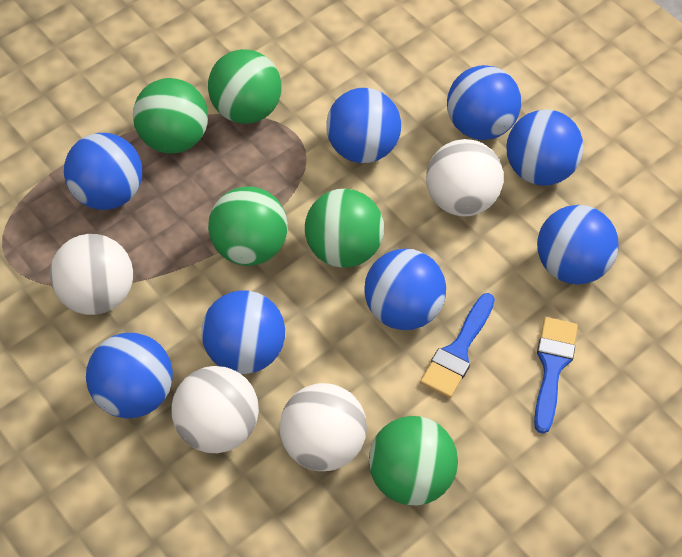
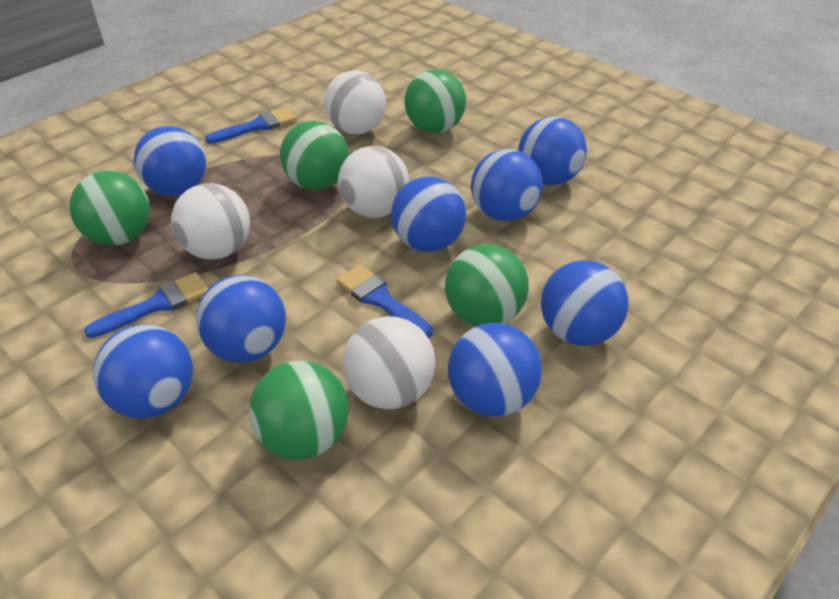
blue brush: [420,293,495,398] [534,317,578,434] = 2 -> [84,272,209,338] [205,107,297,144] [336,265,433,338] = 3

